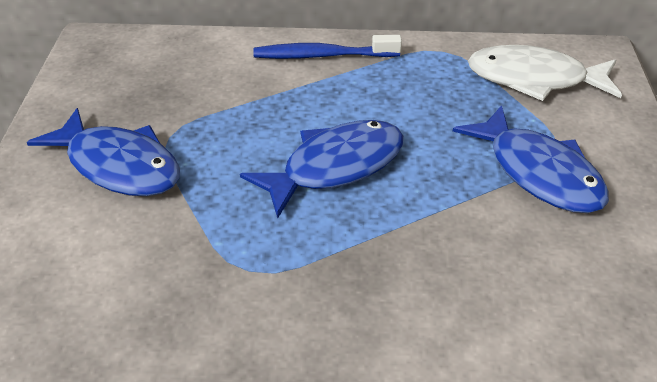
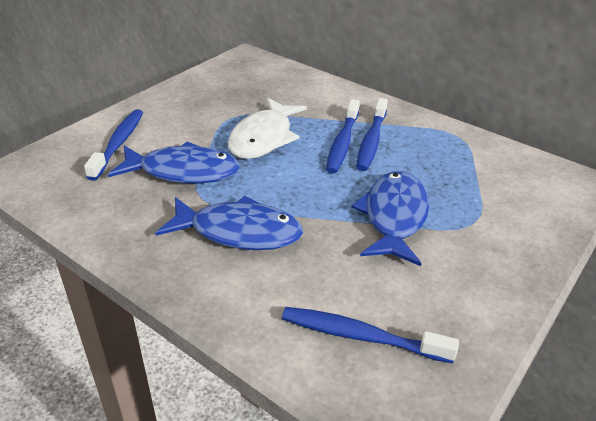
blue toothbrush: [253,35,402,59] = 1 -> [84,109,143,181] [282,307,459,363] [326,99,360,173] [356,98,388,171] = 4

